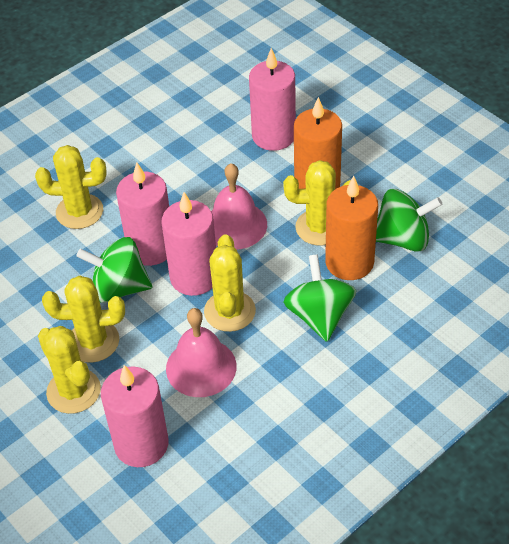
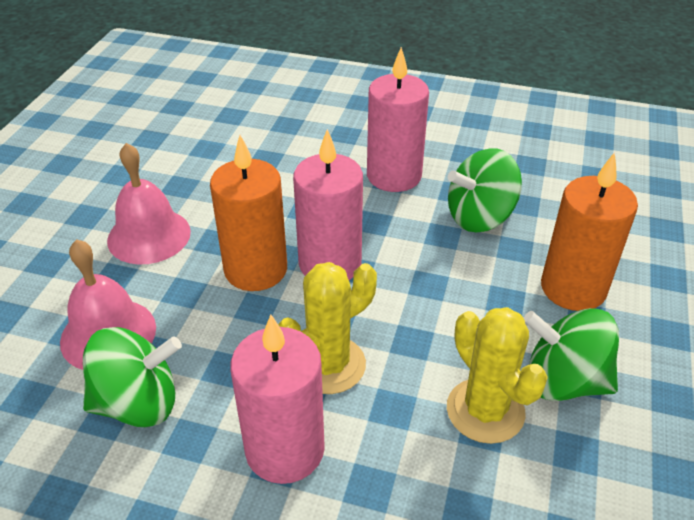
pink candle: [101,365,168,467] [116,162,169,266] [162,192,216,296] [249,48,296,151] = 4 -> [230,315,325,484] [293,129,363,280] [367,47,429,192] = 3
yellow cactus: [35,145,107,229] [38,326,101,414] [42,276,125,363] [204,234,256,332] [283,160,351,246] = 5 -> [278,262,377,394] [447,307,548,444] = 2

